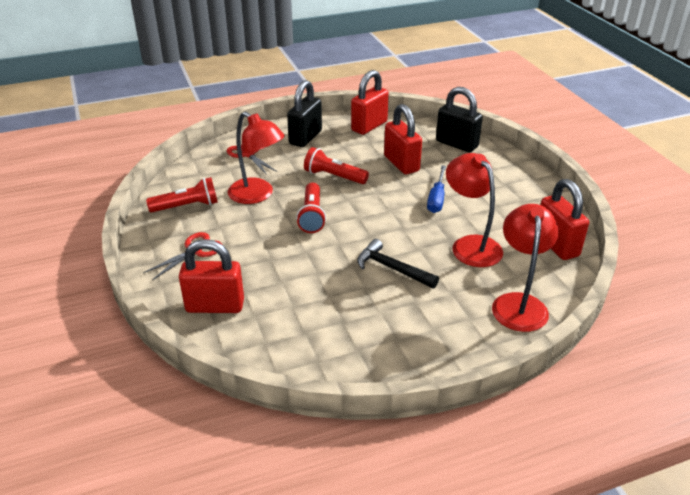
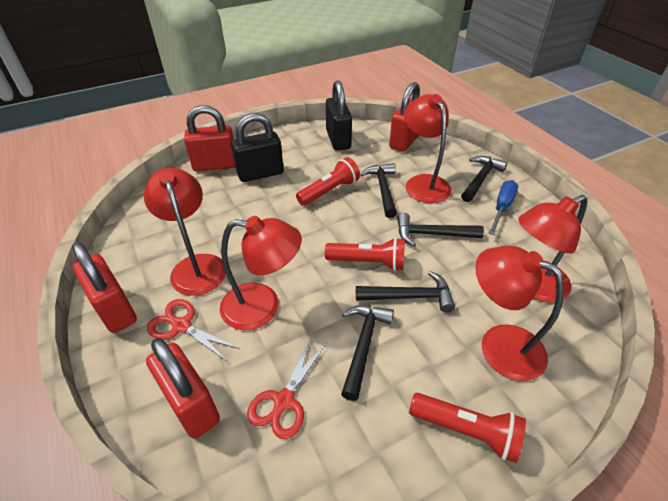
black hammer: [357,239,439,289] = 1 -> [341,305,394,401] [356,271,455,312] [360,163,397,218] [397,213,484,246] [461,156,508,202] = 5
red lamp: [228,112,285,204] [446,153,503,267] [492,204,558,332] = 3 -> [144,168,226,296] [220,216,302,330] [404,94,451,203] [475,246,564,381] [518,195,587,302] = 5

